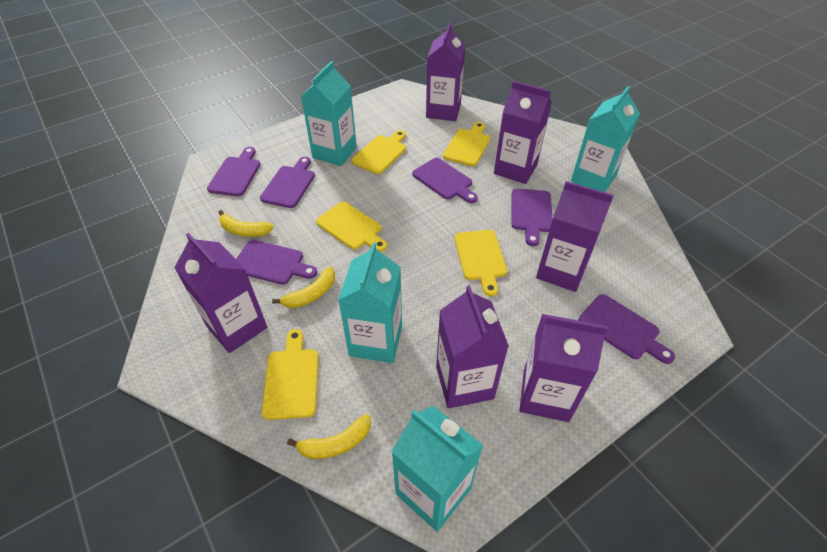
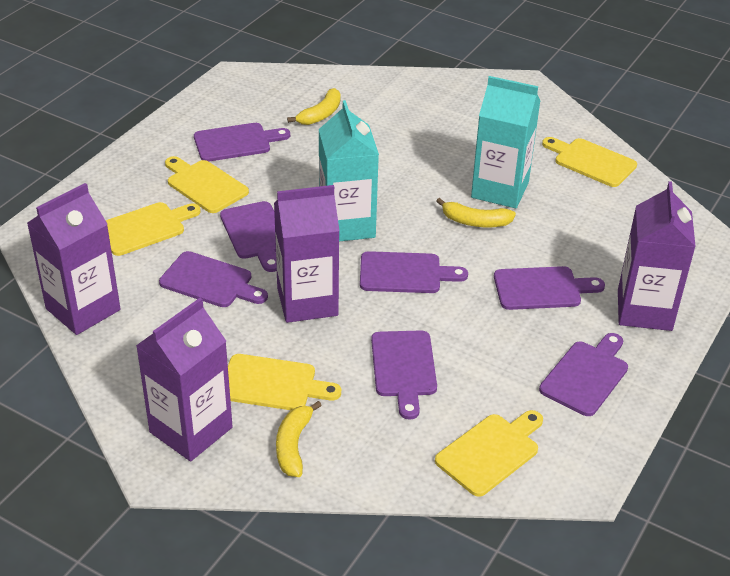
purple carton: [174,233,267,353] [426,22,466,121] [436,285,509,408] [494,81,552,184] [519,314,608,422] [536,181,614,292] = 6 -> [27,183,121,335] [136,298,233,461] [274,185,339,323] [618,181,696,331] = 4
purple cutting board: [207,147,261,196] [236,240,317,285] [260,157,315,208] [412,158,478,203] [511,188,553,246] [579,294,675,364] = 6 -> [159,251,268,307] [194,123,290,162] [220,201,277,272] [360,251,468,293] [371,330,437,420] [494,266,605,310] [539,333,628,416] = 7
turquoise carton: [301,61,357,166] [338,242,402,363] [391,406,483,532] [571,86,640,192] = 4 -> [319,100,379,241] [471,76,541,208] = 2

